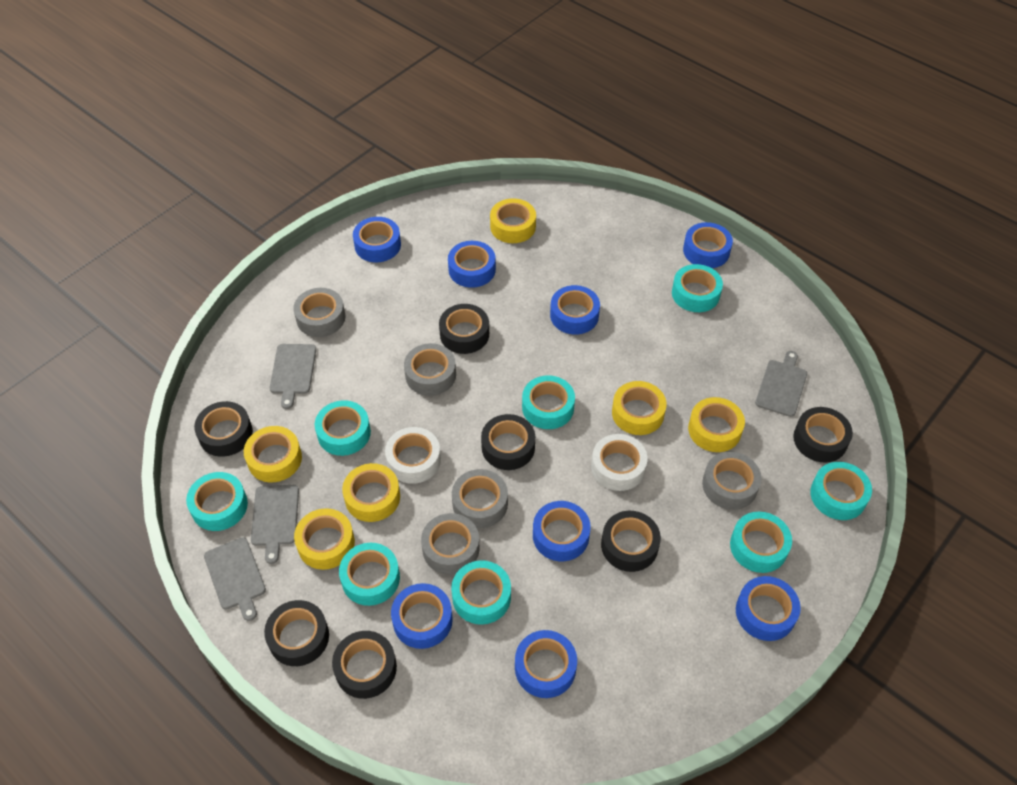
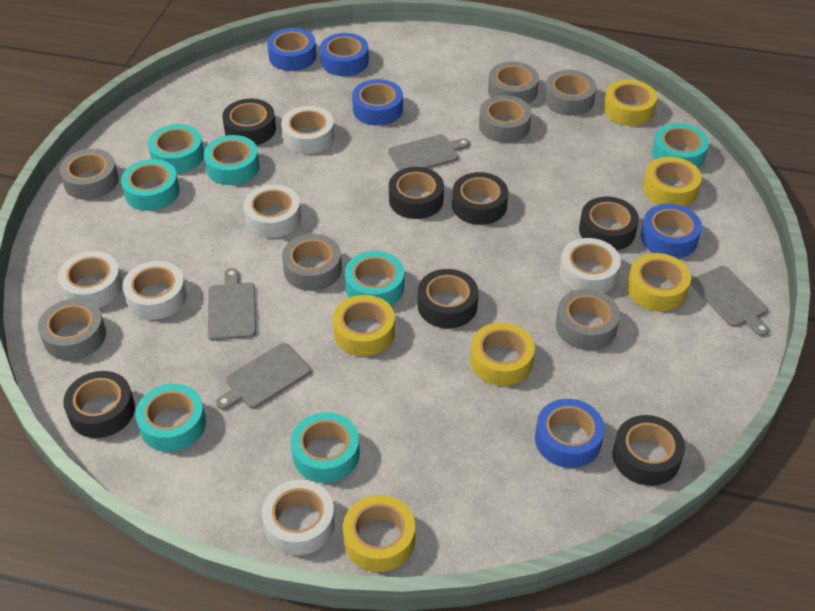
blue tape: [353,217,401,262] [391,583,453,649] [448,241,496,288] [515,630,577,698] [533,501,591,561] [550,285,600,335] [683,222,733,268] [736,576,801,641] = 8 -> [267,28,317,71] [320,33,369,76] [352,79,403,126] [535,399,605,468] [641,204,702,258] = 5
grey tape: [293,288,345,337] [404,343,456,396] [421,513,479,575] [452,469,508,528] [702,452,762,510] = 5 -> [38,299,106,360] [59,149,119,200] [282,234,342,291] [479,95,532,143] [488,62,539,104] [544,70,596,116] [556,289,620,350] = 7
turquoise tape: [186,472,248,531] [315,400,371,456] [339,543,400,606] [451,560,511,625] [522,375,575,429] [672,264,723,312] [730,512,792,573] [810,462,872,520] = 8 -> [121,159,180,211] [135,384,206,452] [148,124,204,173] [204,135,260,185] [291,412,360,483] [345,251,404,306] [652,123,709,168] = 7
white tape: [385,427,441,484] [591,434,648,491] = 2 -> [58,251,123,308] [123,261,187,320] [243,184,301,238] [262,480,335,556] [281,106,334,154] [559,238,621,293] = 6

